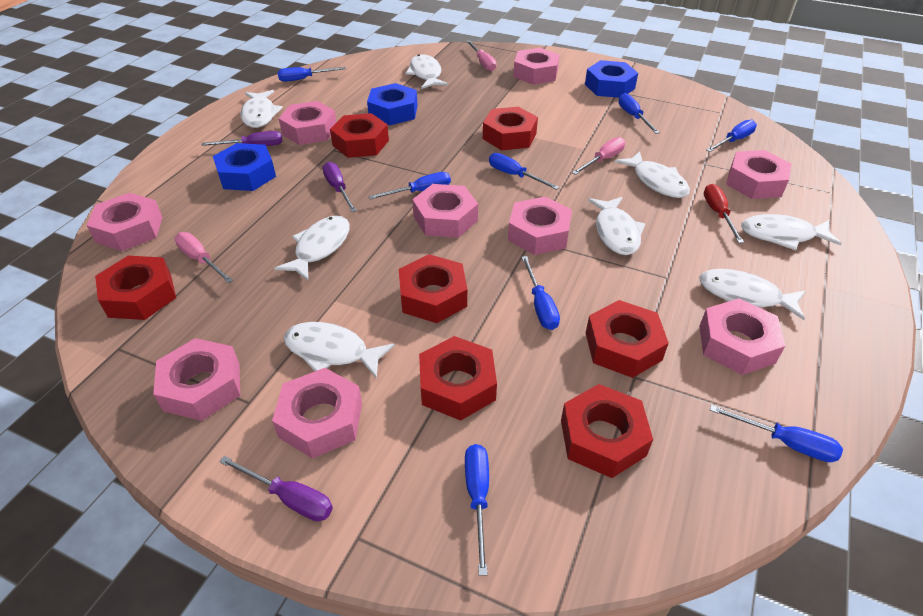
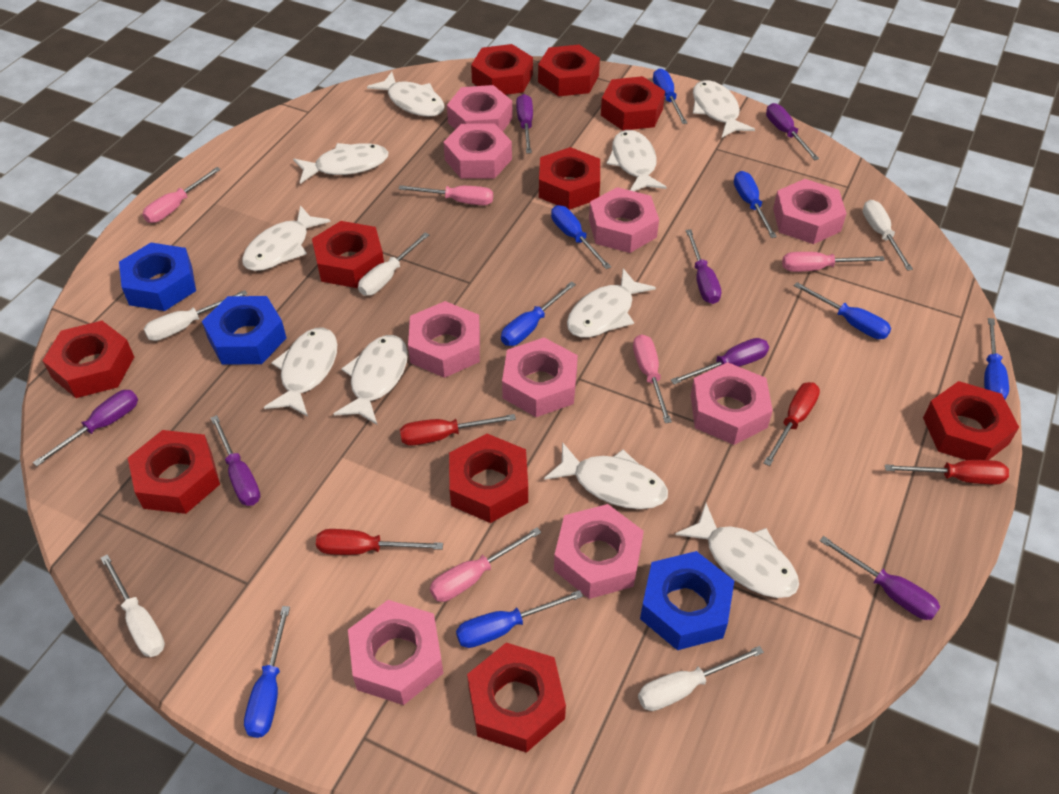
pink screwdriver: [175,232,233,283] [467,40,497,71] [572,137,625,175] = 3 -> [142,167,221,223] [398,185,493,205] [430,527,541,602] [633,334,672,423] [782,252,885,272] = 5
purple screwdriver: [202,131,282,146] [219,456,333,521] [322,162,357,212] = 3 -> [33,390,138,466] [211,415,260,506] [516,94,533,154] [671,338,769,385] [686,229,721,304] [766,103,819,160] [820,536,940,620] = 7
red nut: [95,256,176,320] [330,113,389,158] [399,254,467,323] [419,336,497,421] [483,107,538,150] [561,384,653,478] [586,300,669,378] = 7 -> [42,321,134,398] [128,430,220,514] [312,221,384,288] [449,434,528,523] [467,643,566,753] [471,44,533,95] [538,45,600,96] [539,147,600,210] [601,76,665,131] [923,381,1019,460] = 10
red screwdriver: [704,184,744,243] = 1 -> [316,529,443,555] [400,414,516,446] [764,382,820,466] [885,460,1009,484] = 4
white fish: [240,90,283,128] [274,216,350,280] [284,322,395,379] [406,55,448,89] [588,197,645,255] [615,151,690,198] [699,269,806,320] [741,214,842,250] = 8 -> [242,205,331,271] [264,327,337,417] [293,143,388,184] [334,335,408,425] [367,72,445,117] [544,442,668,509] [567,268,656,338] [607,130,667,191] [675,503,799,598] [693,80,755,138] = 10
white screwdriver: none = 0 -> [101,554,165,657] [144,290,247,341] [358,232,430,296] [638,646,764,711] [863,200,913,271] = 5

